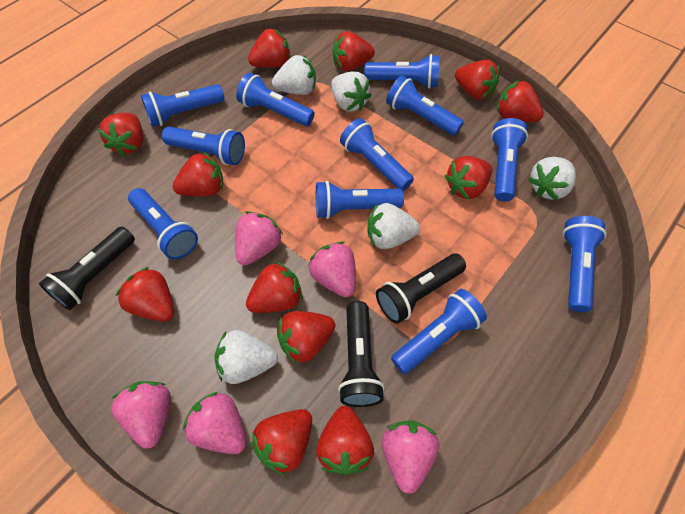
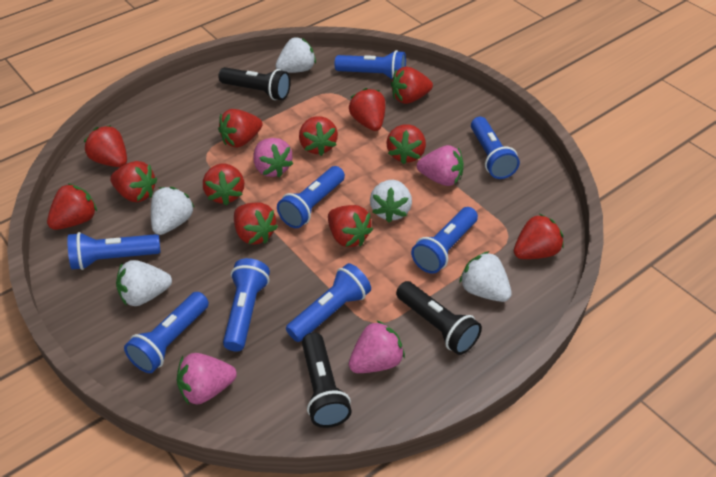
blue flashlight: [128,188,198,260] [141,84,225,127] [162,126,245,165] [236,73,315,126] [316,181,404,219] [340,118,414,191] [364,54,440,88] [386,75,464,136] [391,289,487,374] [491,118,528,202] [563,216,607,312] = 11 -> [67,232,161,270] [124,292,209,373] [223,258,270,351] [277,166,345,228] [286,263,371,342] [334,50,406,79] [411,207,478,274] [471,117,520,179] = 8
pink strawberry: [111,381,171,449] [183,392,246,454] [235,211,283,265] [308,242,356,298] [381,420,439,494] = 5 -> [177,353,237,404] [253,138,293,177] [349,320,405,373] [417,145,464,186] = 4

